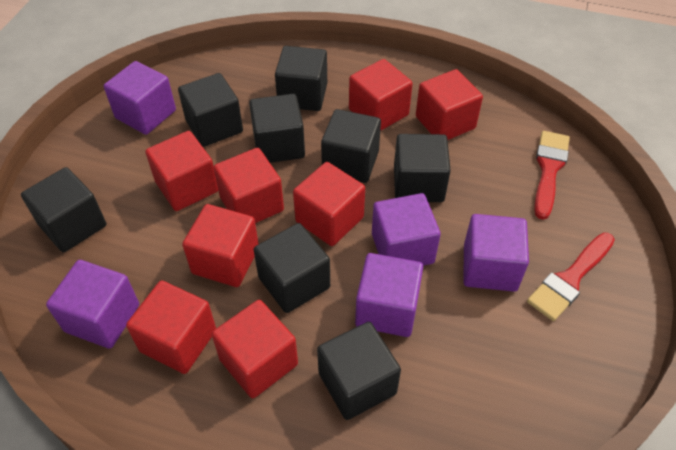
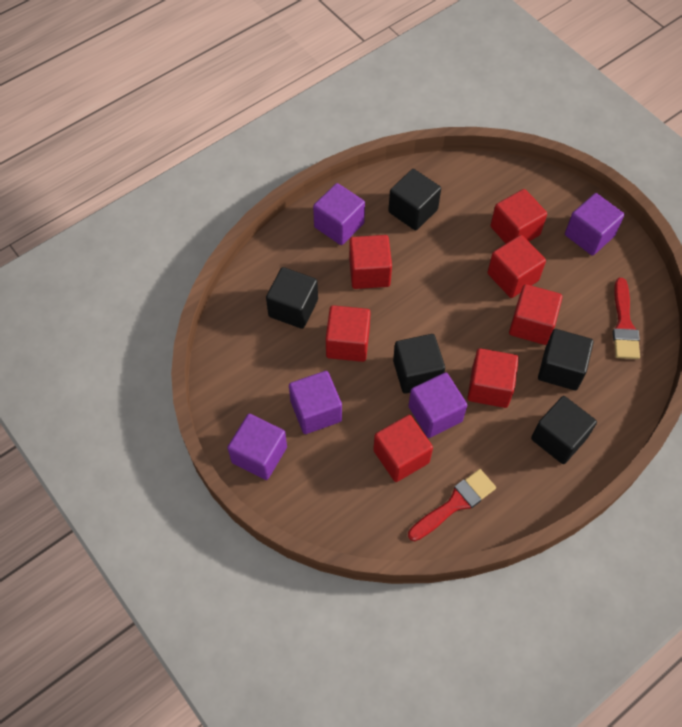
black cube: [21,167,106,252] [178,73,243,147] [249,94,305,163] [254,223,330,313] [275,46,327,111] [317,322,401,420] [321,109,381,183] [394,134,451,202] = 8 -> [266,267,318,329] [388,169,441,231] [393,334,445,394] [531,396,597,464] [538,329,594,390] = 5
red cube: [126,281,216,374] [145,131,218,211] [182,204,259,287] [212,300,298,398] [213,148,284,223] [293,162,365,246] [349,59,413,131] [416,69,483,140] = 8 -> [326,305,371,362] [349,235,392,289] [373,415,433,482] [467,348,519,408] [487,235,546,298] [490,189,547,244] [509,284,563,345] = 7

